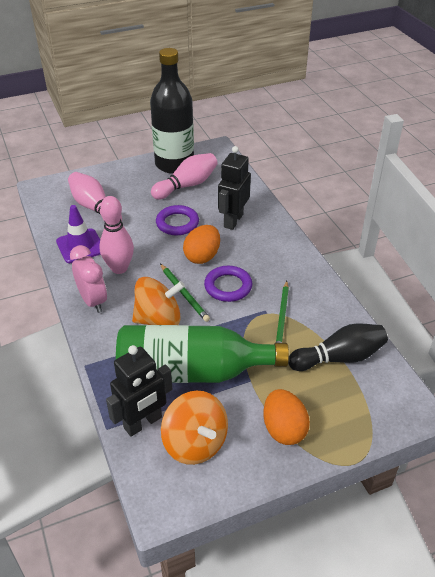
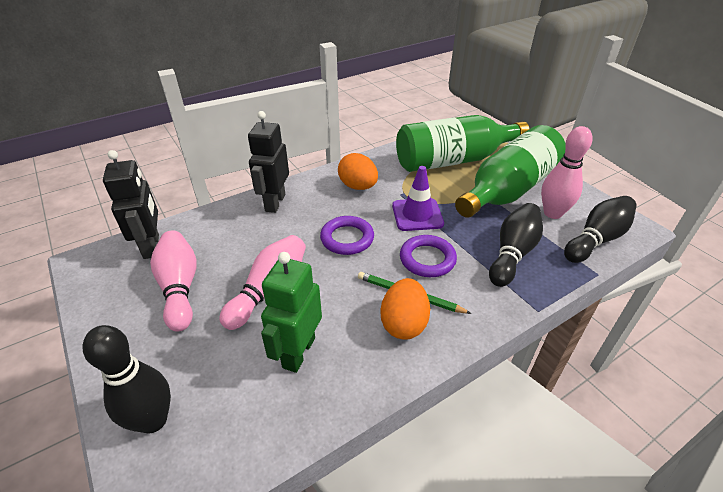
black bottle: [150,48,194,174] = 1 -> none = 0
black bowling pin: [288,323,388,371] = 1 -> [83,325,171,433] [489,203,543,287] [564,196,637,263] = 3
green bottle: [116,325,289,383] = 1 -> [396,115,530,172] [455,125,566,218] = 2
green pencil: [160,264,210,322] [275,281,289,343] = 2 -> [358,272,472,314] = 1
green robot: none = 0 -> [261,252,322,373] = 1
orange spinning top: [132,277,185,325] [161,391,228,465] = 2 -> none = 0
pink clock: [70,245,107,313] = 1 -> none = 0

